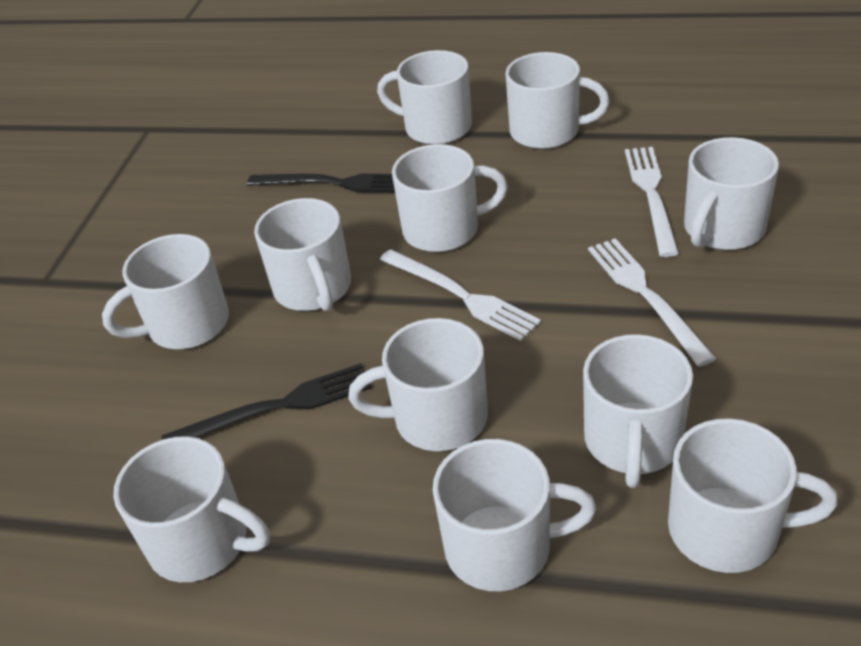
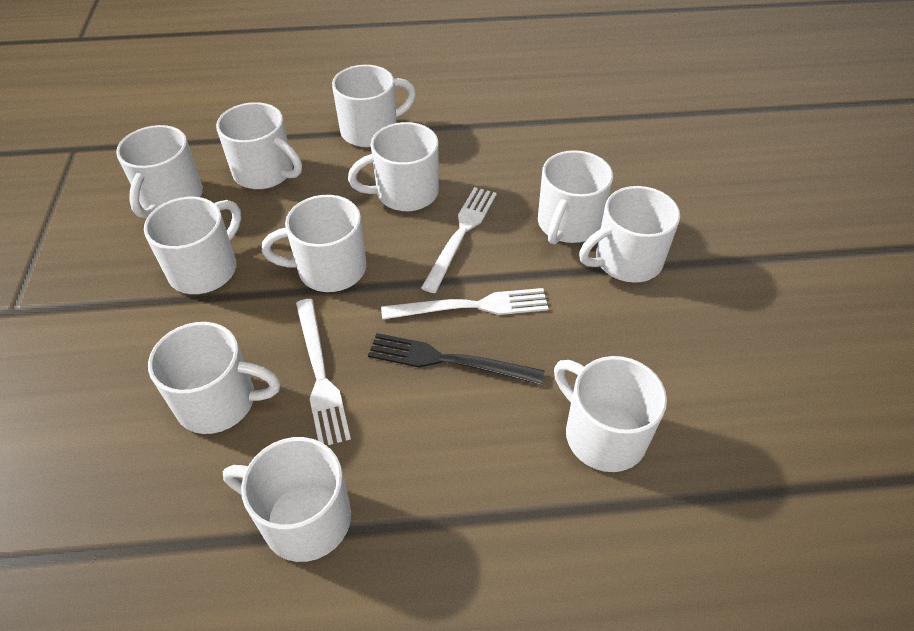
black fork: [162,363,372,440] [247,174,395,193] = 2 -> [368,333,545,385] = 1

